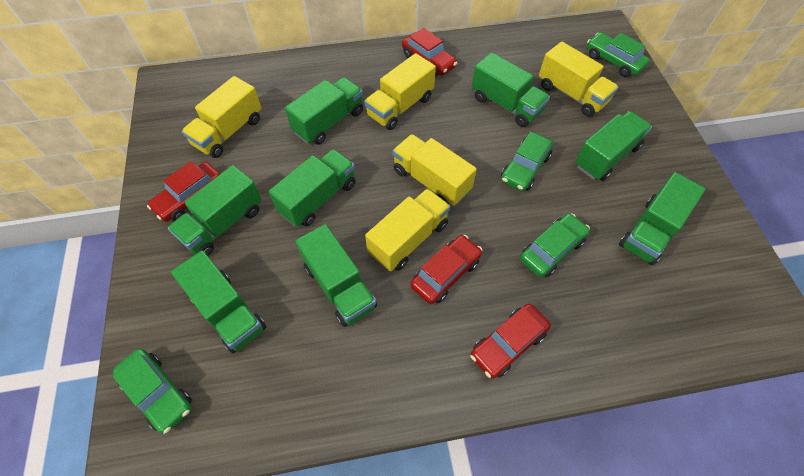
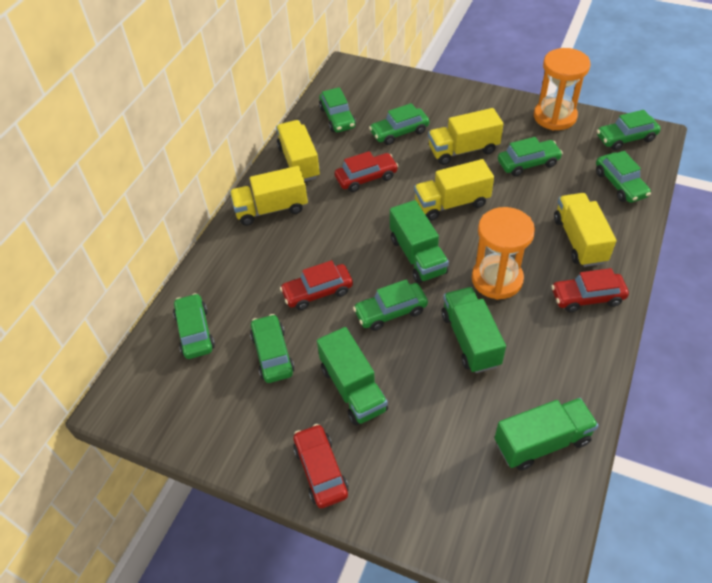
green car: [113,349,192,434] [501,132,554,192] [520,213,590,277] [587,32,649,77] = 4 -> [173,293,215,359] [250,314,295,383] [319,87,356,132] [353,279,428,331] [369,103,429,145] [498,137,563,176] [596,151,651,203] [597,110,661,150] = 8
green truck: [168,165,262,256] [171,251,266,353] [269,149,356,227] [285,77,363,145] [295,224,377,327] [472,52,550,127] [575,111,652,181] [619,172,706,265] = 8 -> [317,327,388,426] [390,200,449,283] [442,287,506,373] [495,398,599,470] = 4
orange hourglass: none = 0 -> [472,207,535,300] [534,48,591,130] = 2

